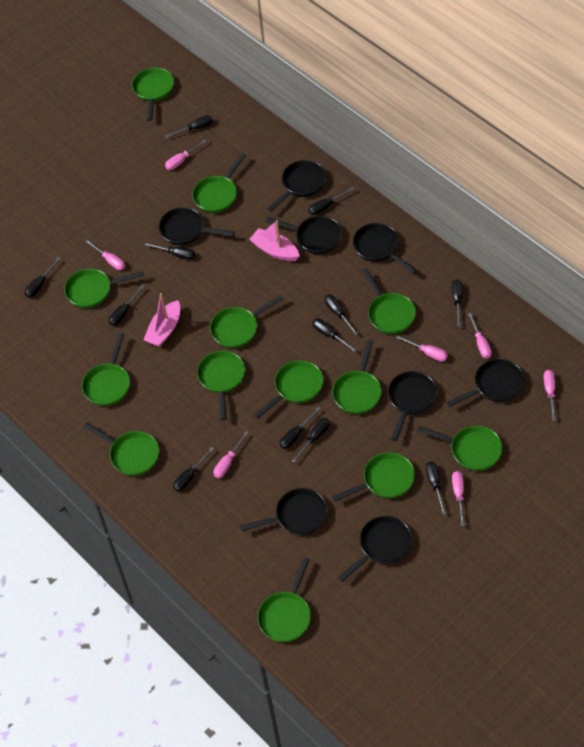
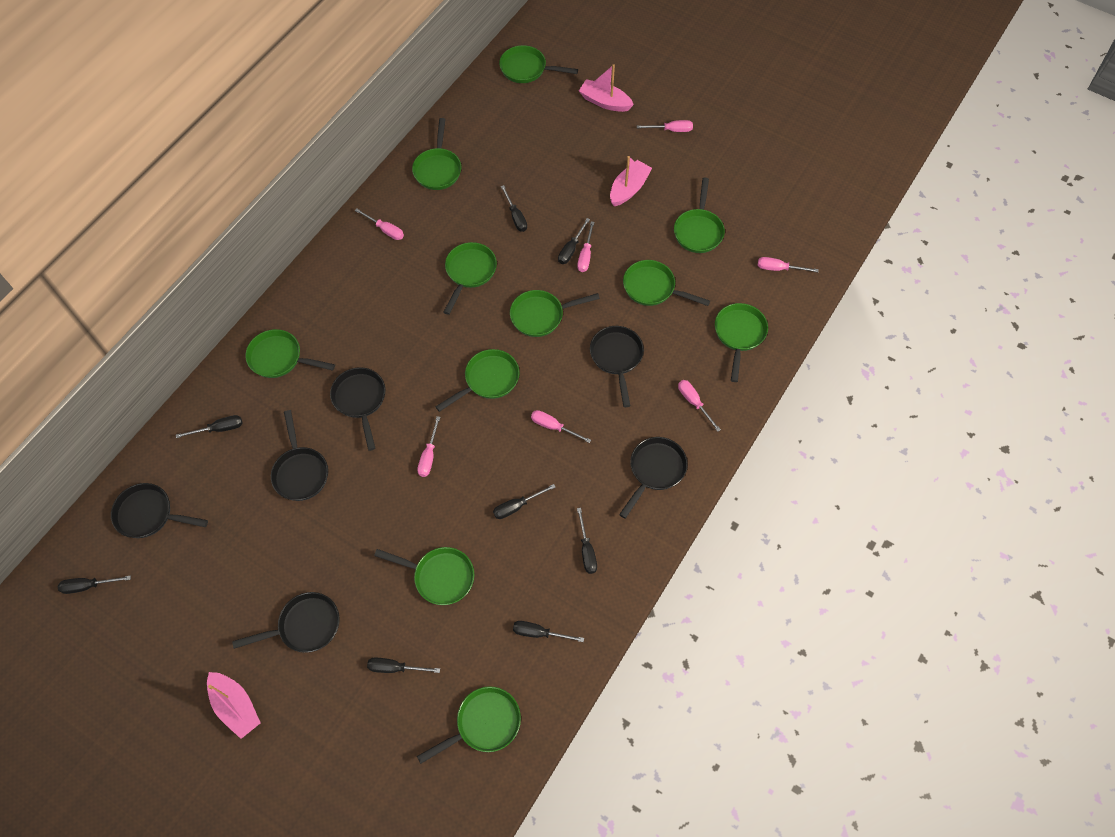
black pan: [159,207,234,245] [240,488,327,535] [265,216,342,254] [267,160,326,212] [338,516,412,582] [353,223,417,274] [388,371,437,441] [447,359,525,407] = 8 -> [111,483,208,538] [232,592,340,653] [271,410,328,501] [330,367,385,451] [590,326,644,407] [619,437,688,519] = 6
black screwdriver: [25,257,60,298] [108,285,144,326] [144,243,195,260] [165,115,213,138] [173,447,214,492] [279,407,321,449] [292,418,329,463] [308,187,355,215] [312,318,357,352] [324,294,358,335] [426,462,446,515] [452,279,462,327] = 12 -> [58,575,131,594] [176,415,242,438] [367,658,440,673] [493,484,556,519] [501,185,527,232] [513,621,584,642] [558,218,590,264] [577,508,597,574] = 8
green pan: [64,268,143,308] [82,333,130,406] [83,422,159,476] [132,67,174,121] [192,153,246,213] [197,351,245,421] [210,295,284,348] [254,360,323,419] [257,557,311,642] [332,340,382,414] [332,452,415,501] [362,268,416,334] [417,426,502,471] = 13 -> [245,329,335,378] [374,547,474,605] [412,118,461,190] [417,686,521,764] [435,349,520,412] [444,242,497,315] [499,45,578,83] [510,290,600,337] [623,260,710,306] [674,178,725,253] [715,303,768,382] = 11
pink boat: [143,293,180,347] [249,220,299,261] = 2 -> [207,672,261,739] [579,64,634,112] [610,156,652,206] = 3

